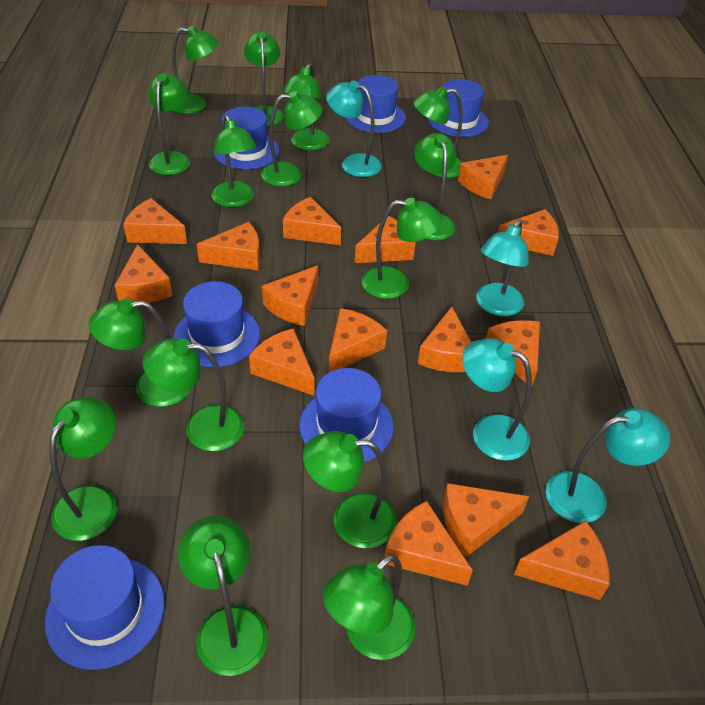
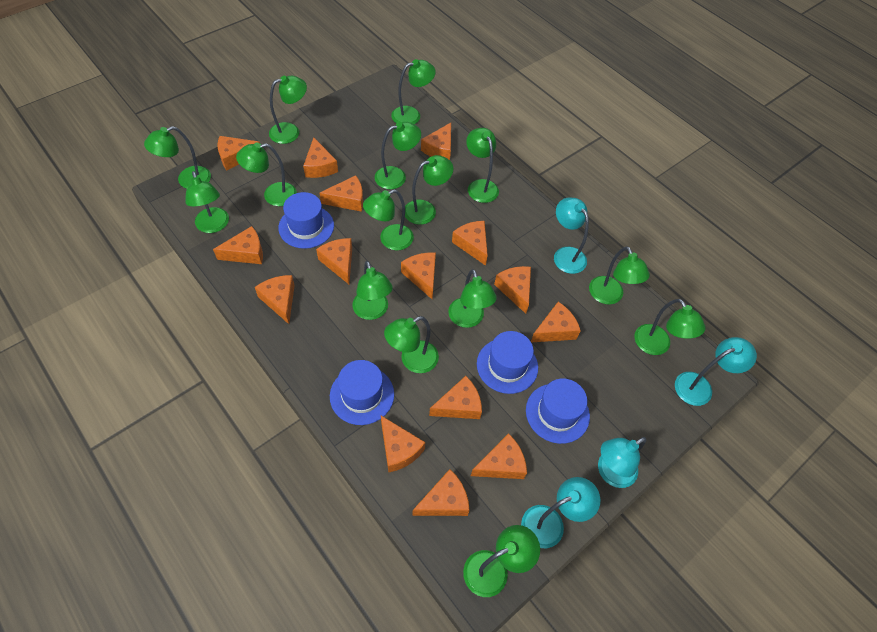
blue hat: [45,545,165,670] [174,281,260,367] [214,107,279,169] [299,368,394,462] [346,75,406,133] [428,79,489,137] = 6 -> [278,192,334,249] [330,360,394,425] [477,331,538,394] [526,379,590,444] = 4

